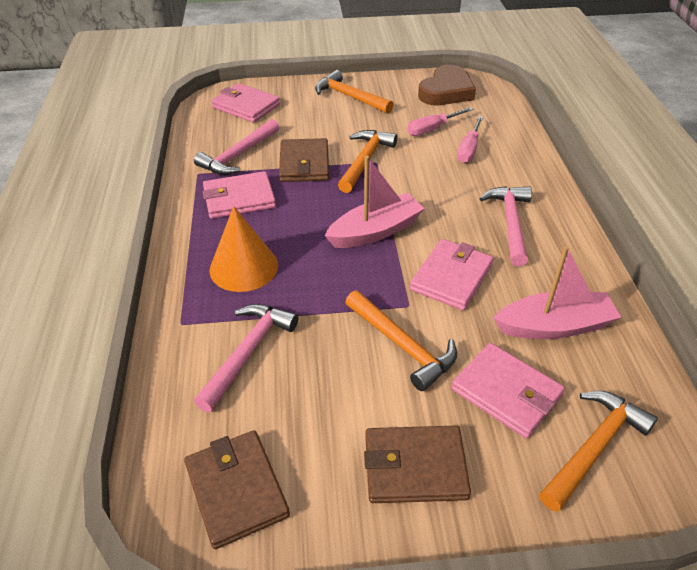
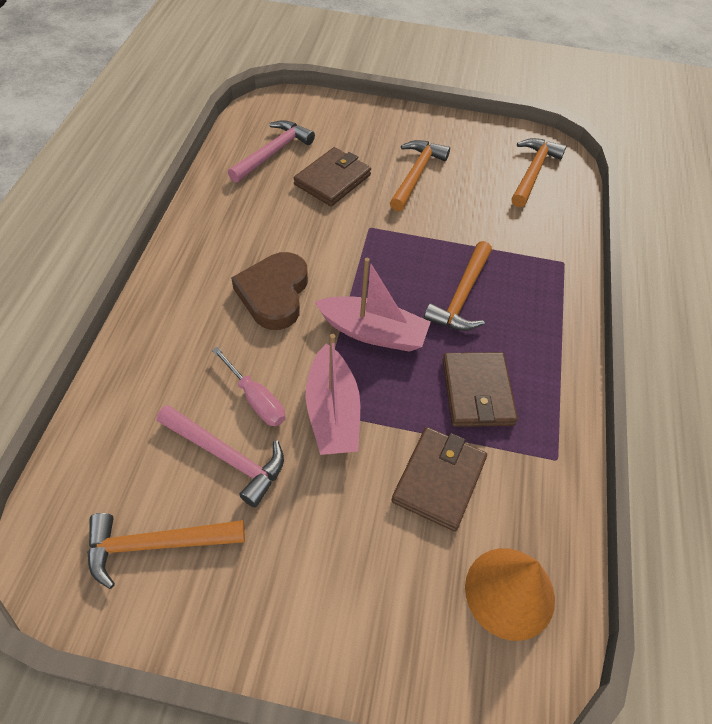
pink hammer: [194,119,280,175] [194,304,298,412] [479,186,532,267] = 3 -> [157,405,284,507] [228,120,315,183] = 2
pink screwdriver: [407,107,473,136] [457,116,483,163] = 2 -> [212,347,286,426] = 1
pink wallet: [203,171,276,219] [211,83,280,123] [410,239,494,310] [451,343,565,438] = 4 -> none = 0

